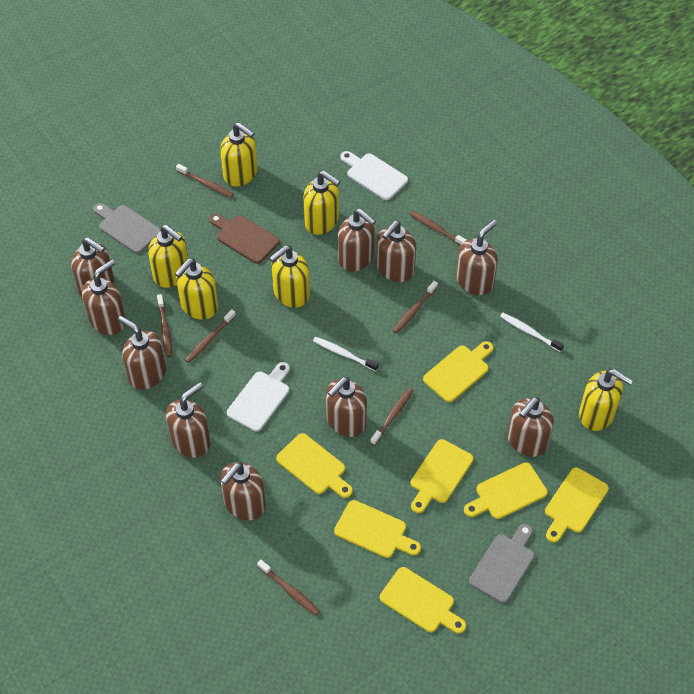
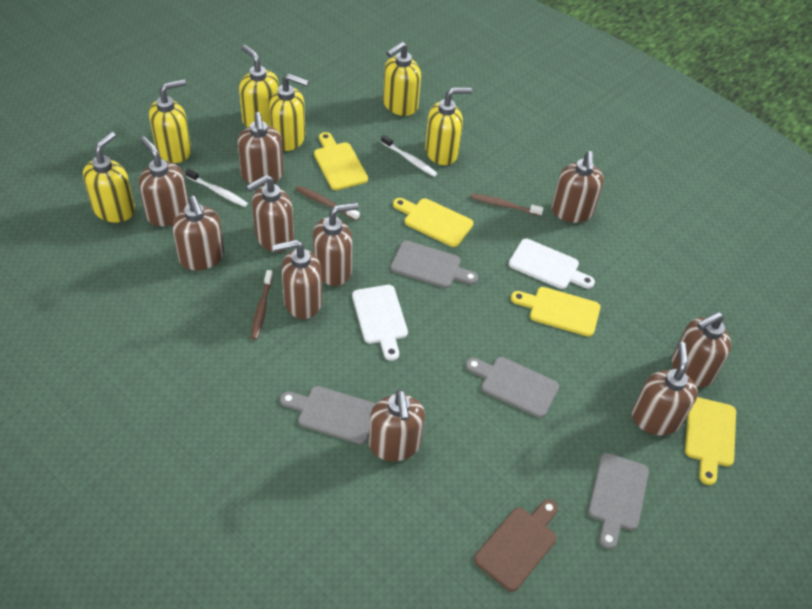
brown toothbrush: [157,294,172,357] [176,164,234,198] [185,309,236,363] [257,560,320,616] [370,388,414,445] [393,281,438,333] [409,211,466,246] = 7 -> [251,270,273,339] [295,186,360,221] [471,193,544,216] = 3
grey cutting board: [93,203,161,254] [469,524,535,603] = 2 -> [280,386,376,444] [390,241,478,288] [466,357,559,418] [588,453,649,549] = 4
yellow cutting board: [276,433,353,498] [334,500,421,558] [380,567,466,634] [411,439,473,513] [423,341,493,402] [464,463,548,519] [545,467,609,543] = 7 -> [314,132,368,190] [393,198,473,247] [511,287,600,337] [685,397,736,485] = 4

